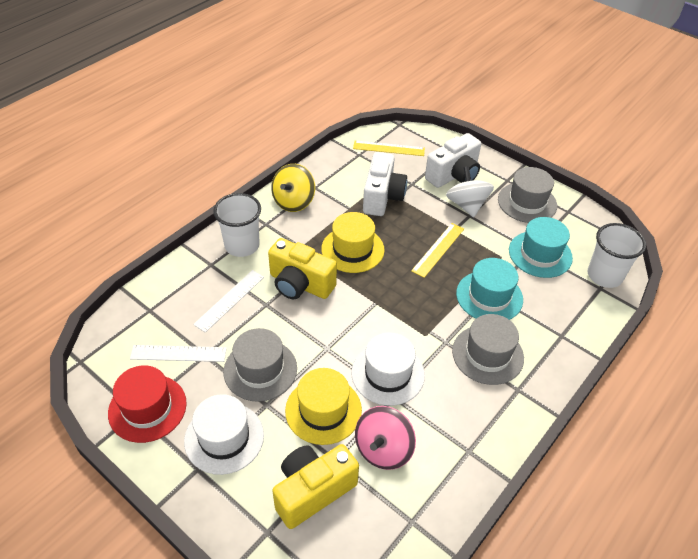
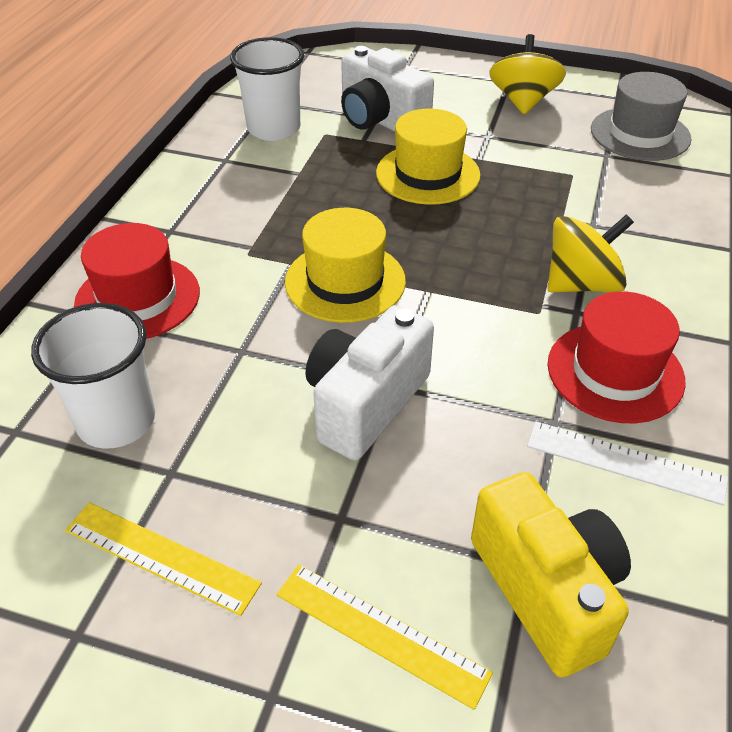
grey hat: [223,328,297,402] [452,314,524,385] [498,167,557,223] = 3 -> [591,72,691,161] = 1
pink spinning top: [355,406,416,470] = 1 -> none = 0
red hat: [108,365,187,443] = 1 -> [74,223,200,339] [548,291,686,423] = 2
turquoise hat: [456,258,523,320] [509,217,573,278] = 2 -> none = 0
white hat: [184,394,264,475] [352,333,425,406] = 2 -> none = 0
white ruler: [130,345,227,362] [193,270,264,333] = 2 -> [527,421,728,506] = 1
white spinning top: [446,166,494,217] = 1 -> none = 0
yellow camera: [268,238,337,299] [272,444,359,529] = 2 -> [471,472,631,678] = 1
yellow spinning top: [271,164,315,212] = 1 -> [489,34,566,115] [547,214,634,292] = 2

